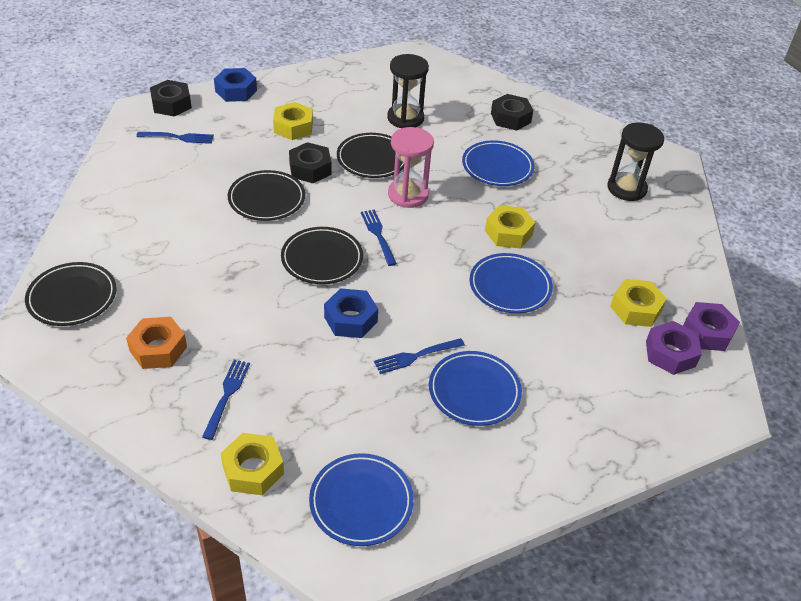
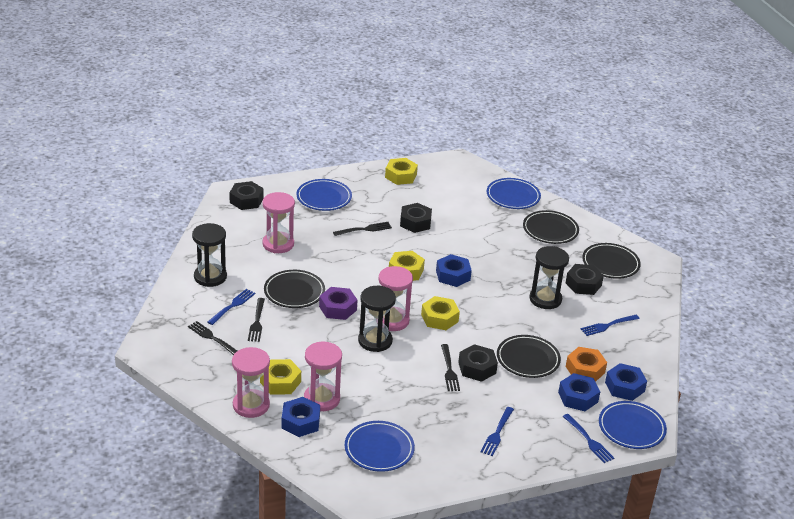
black fork: none = 0 -> [188,321,237,355] [248,298,265,342] [333,222,392,236] [441,344,460,391] = 4
black hourglass: [387,54,429,128] [607,123,664,201] = 2 -> [192,223,227,287] [358,286,396,352] [529,246,569,309] = 3
black nut: [150,80,192,116] [289,142,332,183] [491,94,533,131] = 3 -> [229,181,264,210] [400,203,432,233] [458,344,498,382] [566,264,604,295] = 4
blue nut: [214,68,257,102] [324,288,378,338] = 2 -> [281,397,320,437] [436,254,472,287] [558,373,600,411] [605,363,647,401] = 4
pink hourglass: [388,127,434,208] = 1 -> [232,347,270,418] [262,192,295,253] [304,342,342,411] [378,266,413,331] = 4
purple nut: [646,321,702,375] [683,302,740,351] = 2 -> [319,287,358,320] = 1

